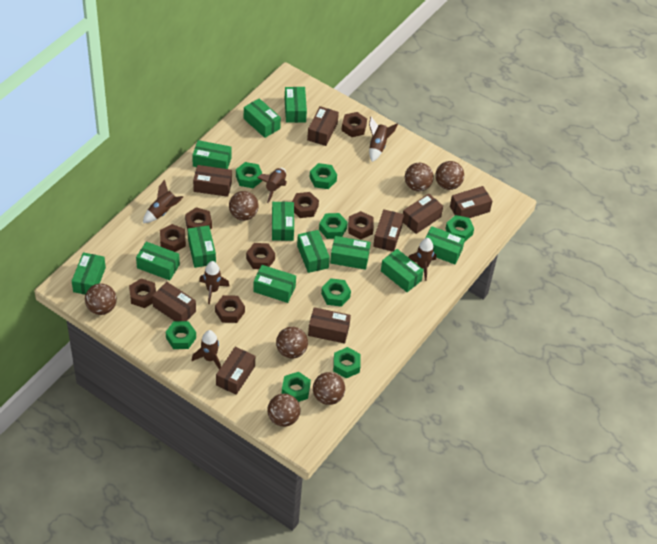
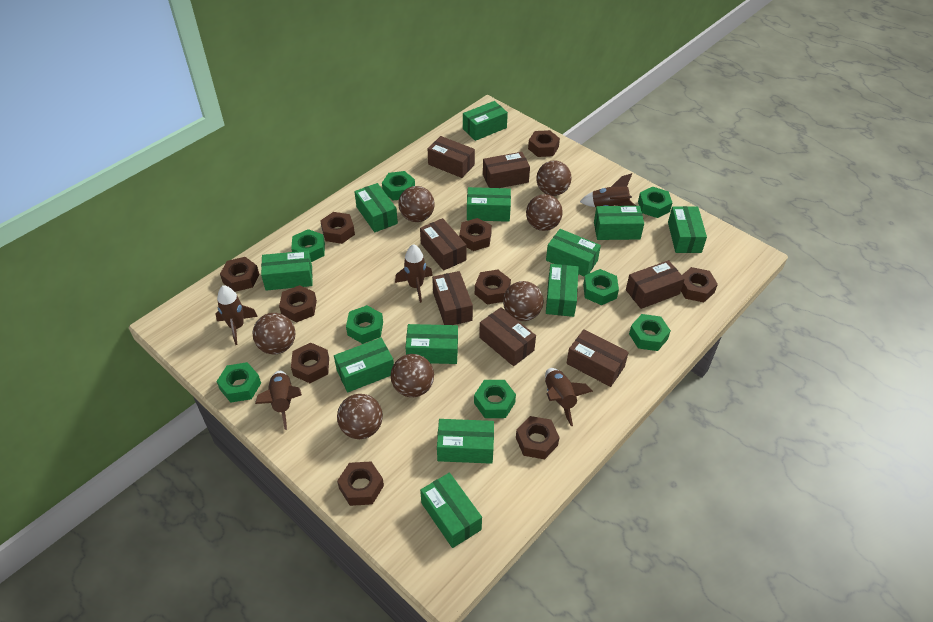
brown box: [152,282,196,321] [193,165,232,197] [216,347,255,395] [307,106,339,146] [308,307,351,344] [373,209,404,252] [403,194,443,234] [450,186,493,218] = 8 -> [420,218,467,271] [428,136,475,178] [432,271,473,325] [479,307,536,366] [483,152,530,188] [566,329,629,387] [626,260,685,309] = 7
brown nut: [129,278,156,308] [160,224,186,252] [185,207,212,231] [215,295,245,323] [246,243,275,269] [292,192,319,218] [341,112,367,137] [348,211,374,239] = 8 -> [220,257,259,292] [279,285,317,323] [291,343,329,383] [320,212,355,244] [337,461,384,506] [459,218,492,251] [475,269,511,305] [516,416,560,459] [528,130,560,157] [681,267,718,302] = 10
brown rocket: [143,179,183,223] [192,330,221,369] [199,261,230,304] [257,168,287,203] [369,117,398,162] [408,238,436,281] = 6 -> [216,285,258,345] [255,371,302,430] [395,244,433,303] [545,368,593,426] [580,173,636,207] = 5

